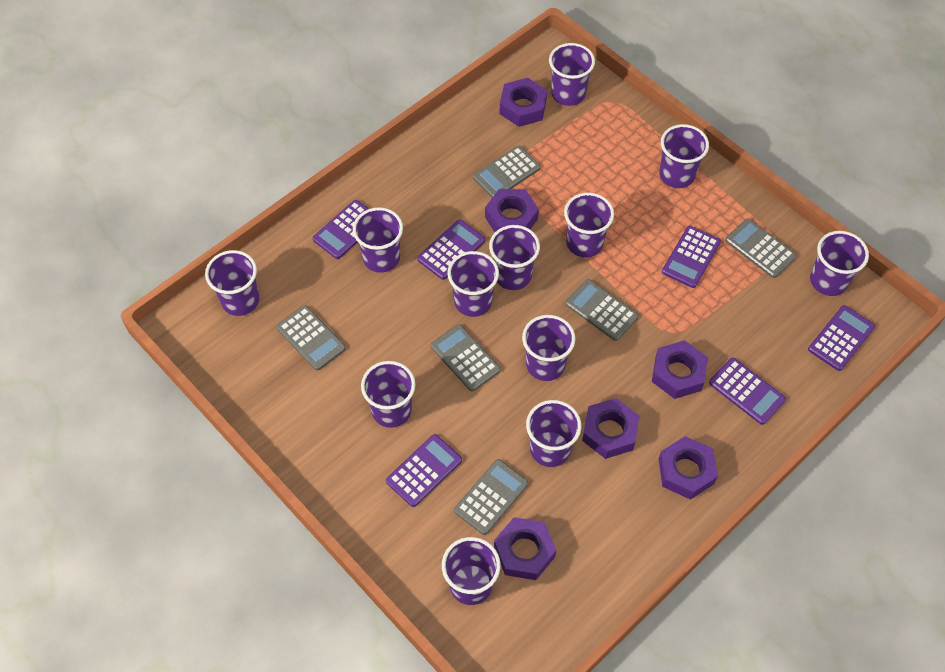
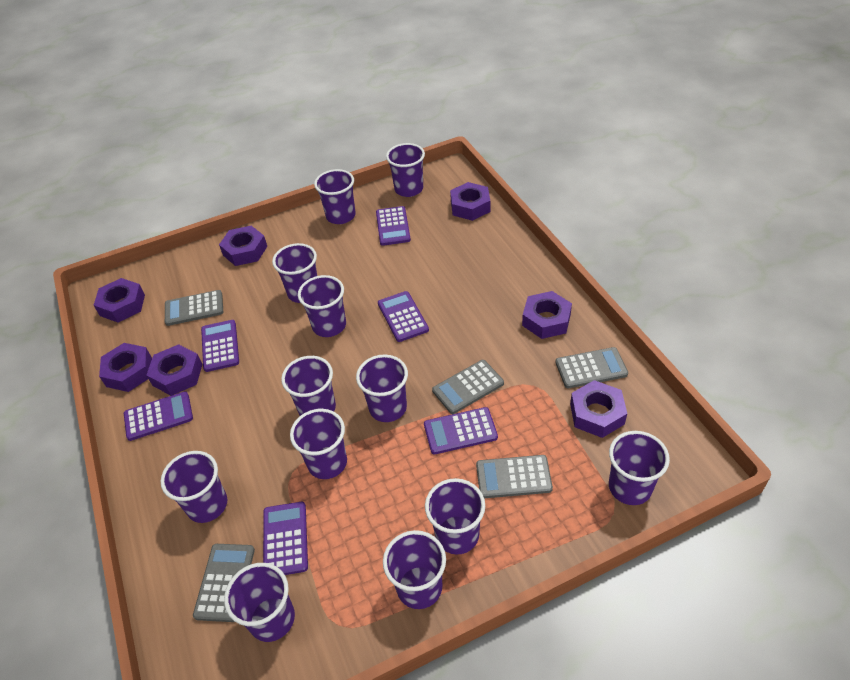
grey calculator: [276,305,346,371] [431,324,500,391] [454,459,528,535] [473,146,541,198] [565,279,638,341] [725,218,797,278] = 6 -> [165,290,223,326] [193,544,255,622] [432,360,504,414] [476,455,553,498] [555,347,628,388] = 5
purple nut: [485,189,539,232] [494,517,557,580] [499,78,547,127] [582,398,639,459] [652,340,708,399] [659,436,718,500] = 6 -> [94,278,145,322] [99,343,152,392] [146,344,203,396] [219,226,267,266] [450,182,490,221] [522,291,572,339] [570,380,627,438] = 7

